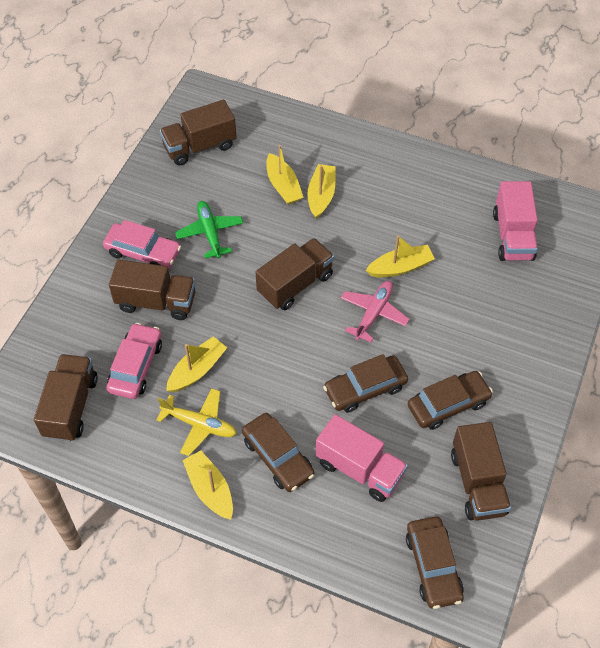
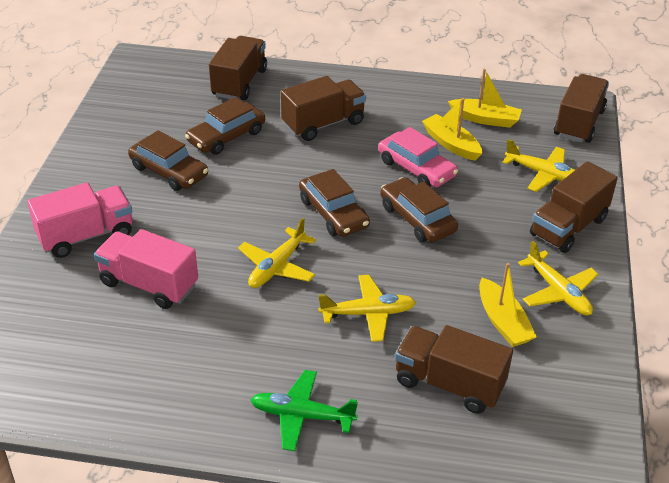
pink car: [103,220,181,269] [106,323,162,399] = 2 -> [378,127,458,187] = 1
pink plane: [341,281,409,342] = 1 -> none = 0
yellow boat: [166,336,227,392] [182,450,233,520] [266,145,304,205] [307,164,335,219] [366,235,435,277] = 5 -> [422,98,482,161] [448,69,522,128] [479,263,537,347] = 3
yellow plane: [157,388,237,456] = 1 -> [238,218,316,288] [318,275,416,342] [502,139,575,192] [518,241,599,316] = 4

